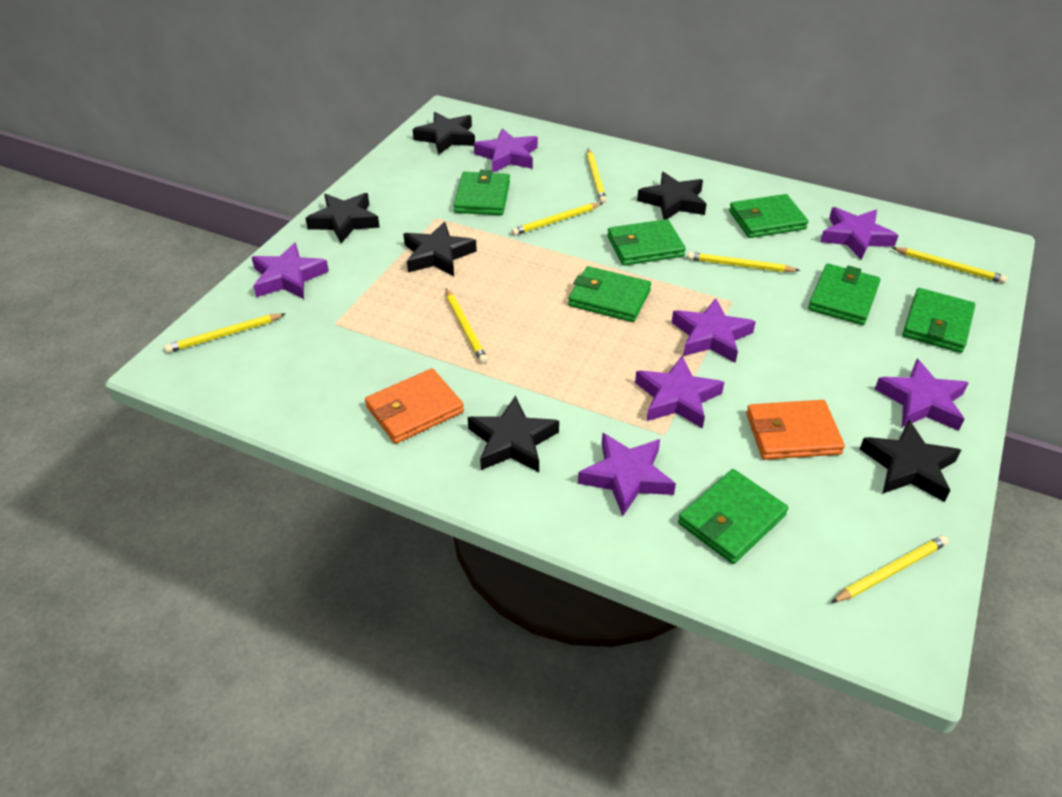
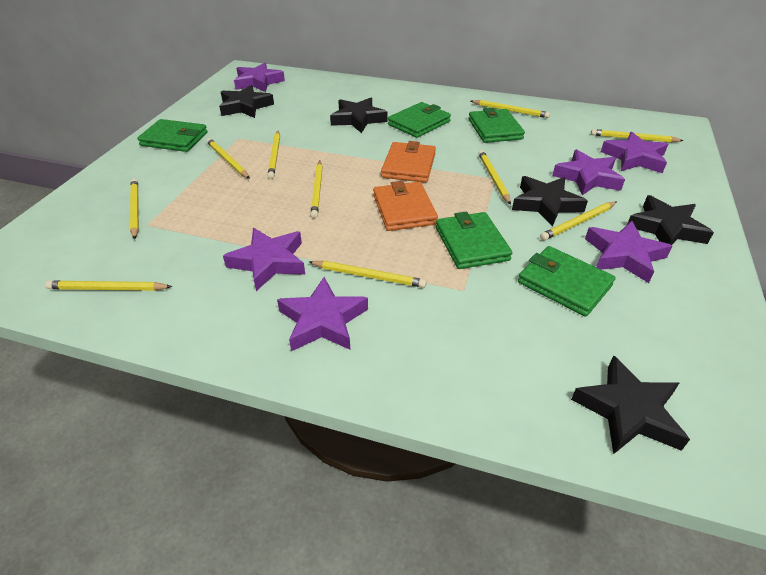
black star: [305,193,380,243] [403,222,477,276] [413,112,475,155] [468,395,559,472] [637,172,707,220] [860,420,961,502] = 6 -> [219,85,274,118] [330,98,387,133] [512,176,588,227] [571,356,690,454] [627,195,714,245] = 5
green wallet: [454,170,510,215] [568,266,651,322] [607,219,686,266] [678,469,788,564] [729,194,809,238] [808,264,881,325] [903,288,975,353] = 7 -> [137,119,208,152] [388,102,451,138] [436,212,512,269] [468,108,525,143] [518,246,616,317] = 5
purple star: [251,242,329,299] [474,128,538,173] [578,433,676,516] [635,356,724,429] [672,298,756,363] [820,207,899,260] [875,359,969,431] = 7 -> [223,228,305,291] [234,63,285,92] [277,277,368,351] [552,149,625,195] [585,221,673,283] [601,132,668,173] = 6
yellow pencil: [164,313,285,353] [446,289,488,364] [511,203,603,235] [587,149,607,203] [687,252,800,272] [831,535,948,603] [892,247,1007,283] = 7 -> [45,281,172,291] [130,179,139,240] [207,138,250,179] [268,131,280,179] [309,261,426,288] [311,161,323,218] [471,100,550,118] [478,150,511,205] [540,202,617,241] [591,129,684,143] = 10

